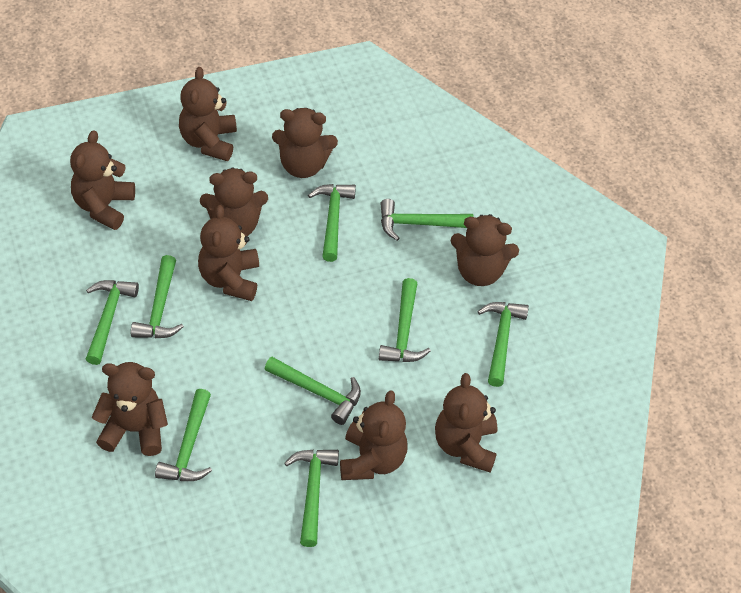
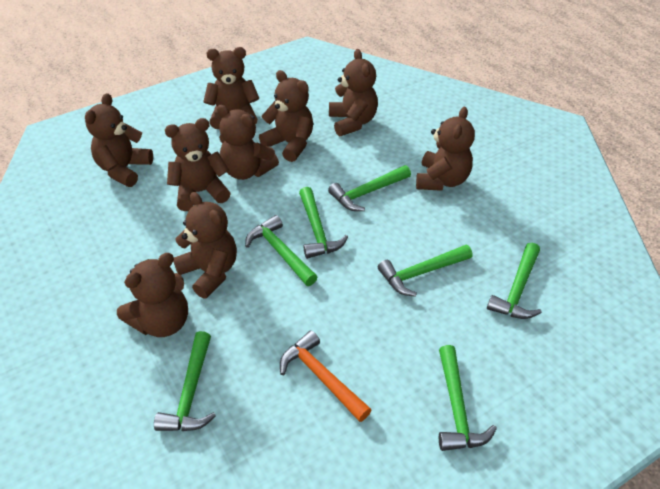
green hammer: [86,280,139,365] [131,255,184,338] [155,389,212,481] [265,357,361,425] [284,450,339,547] [308,184,356,262] [379,278,431,362] [380,199,473,241] [477,302,529,387] = 9 -> [154,331,216,431] [245,215,317,286] [299,187,348,259] [328,165,411,211] [378,245,472,297] [439,345,497,451] [487,243,542,319] = 7
orange hammer: none = 0 -> [280,330,371,422] = 1

